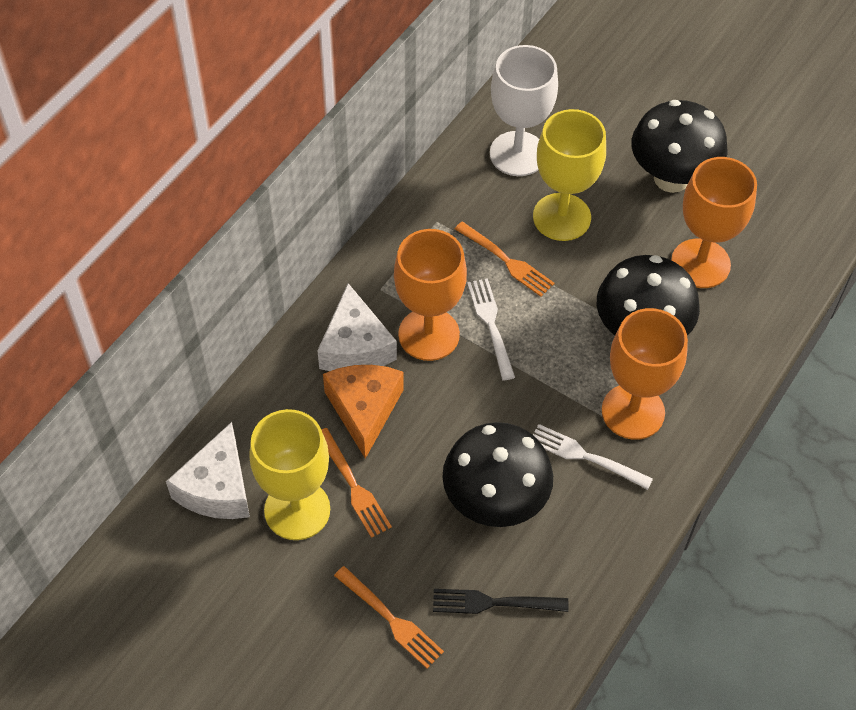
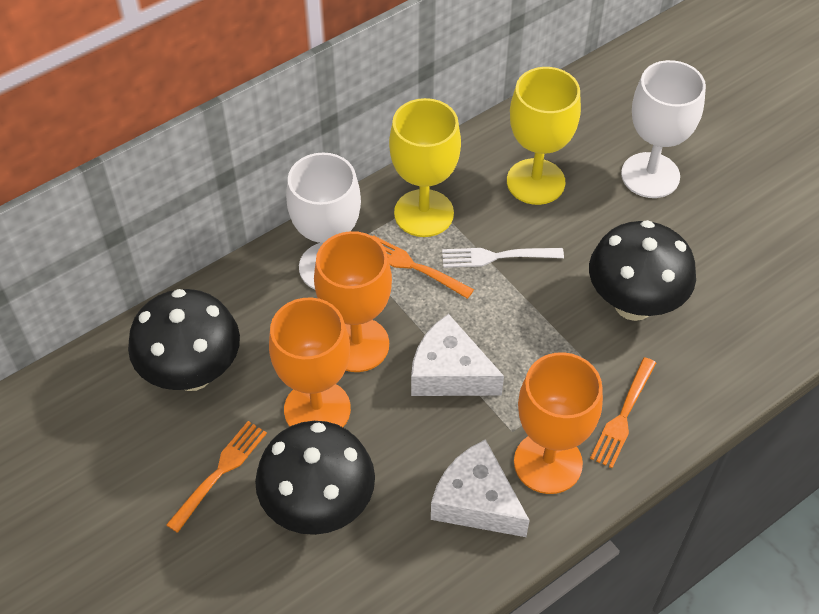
black fork: [433,589,568,614] = 1 -> none = 0
orange cheese: [323,365,404,459] = 1 -> none = 0
white fork: [467,278,515,381] [533,424,653,490] = 2 -> [442,248,564,268] = 1
white goblet: [490,45,558,176] = 1 -> [286,152,361,290] [621,60,706,198] = 2

